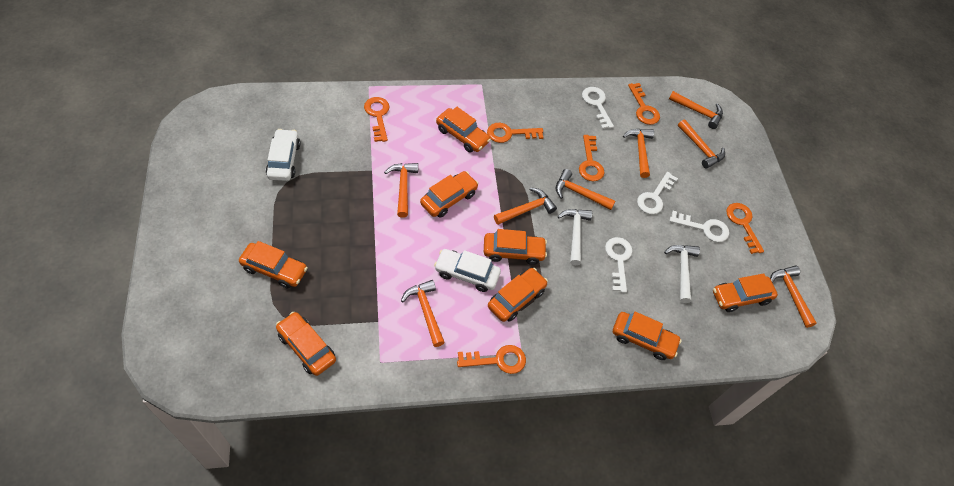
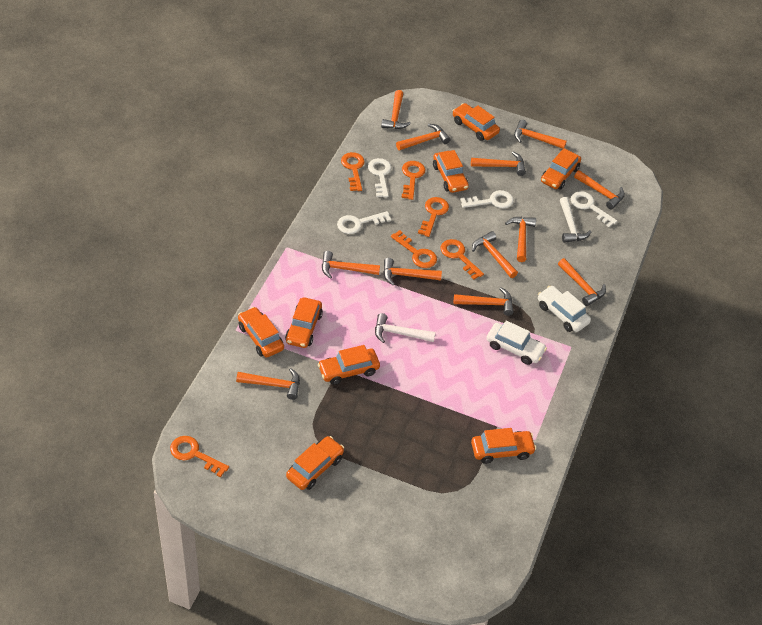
orange hammer: [384,163,418,218] [401,280,445,347] [494,187,557,225] [556,169,615,210] [623,129,654,178] [669,91,723,129] [678,119,725,169] [770,266,817,328] = 8 -> [236,368,300,400] [322,251,380,279] [381,90,411,129] [383,258,442,286] [396,124,451,150] [454,287,514,316] [471,152,526,176] [472,231,518,278] [505,217,536,262] [514,120,567,149] [558,258,606,306] [574,170,625,210] = 12

